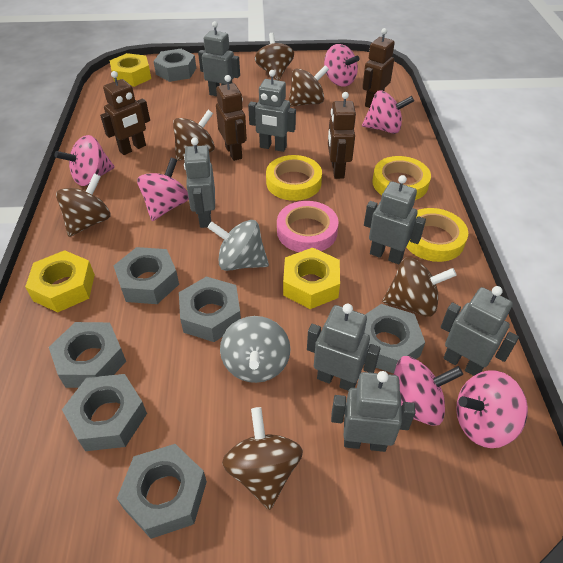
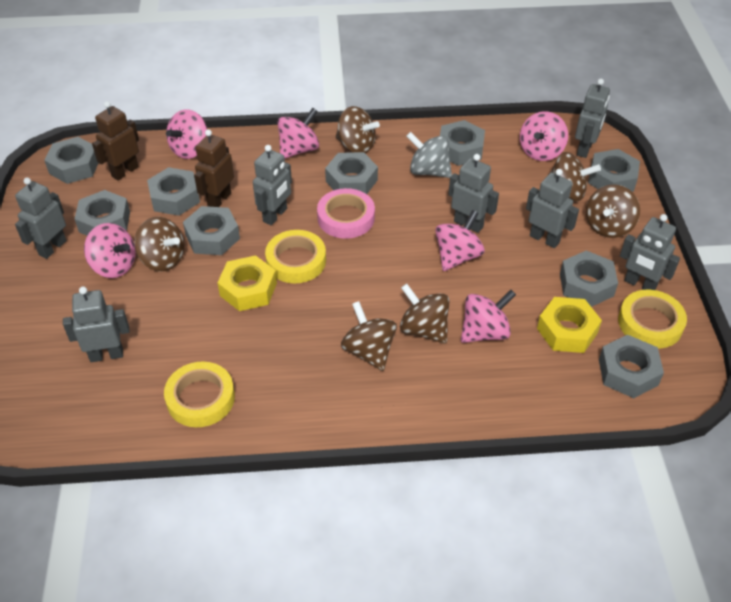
brown robot: [100,71,150,155] [216,75,247,161] [328,92,356,179] [362,28,395,108] = 4 -> [92,101,139,180] [194,129,234,207] = 2
grey nut: [49,322,126,388] [62,374,147,451] [113,247,179,304] [117,444,207,539] [153,49,196,82] [179,277,241,342] [364,304,425,374] = 7 -> [44,137,98,184] [75,190,130,236] [147,167,200,216] [183,206,240,255] [325,152,378,194] [440,120,485,166] [560,251,618,307] [588,149,640,192] [599,335,664,398] = 9
grey spinning top: [207,220,269,271] [220,316,290,383] = 2 -> [406,132,452,178] = 1
yellow nut: [25,250,95,312] [110,53,151,87] [283,248,340,309] = 3 -> [218,255,277,311] [537,297,602,353] = 2

